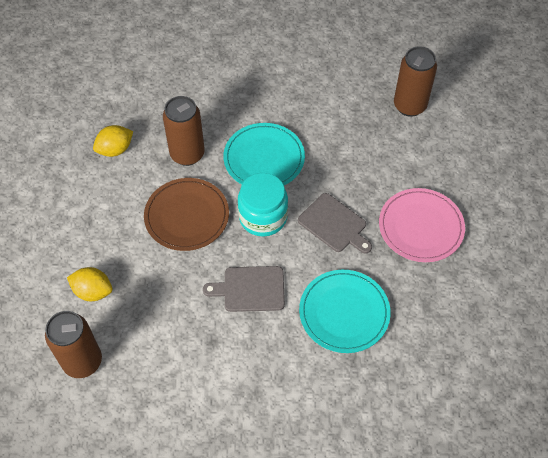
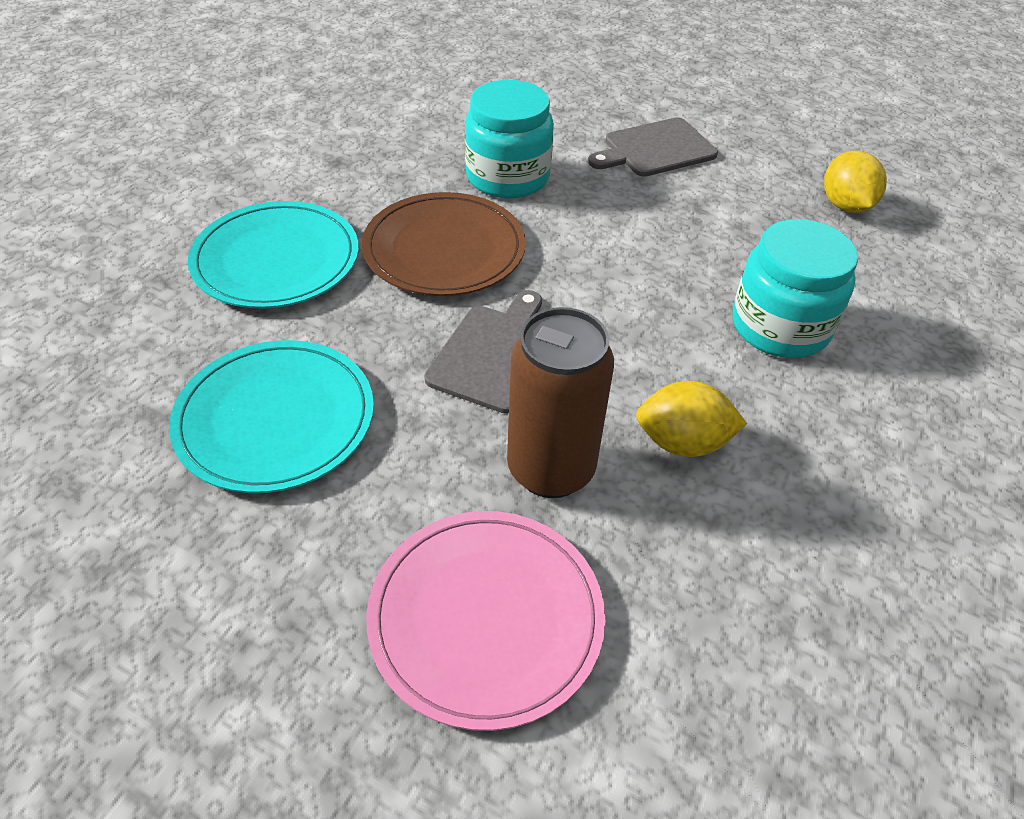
brown can: [45,311,102,378] [163,96,205,166] [394,46,437,117] = 3 -> [507,307,614,498] = 1
turquoise jar: [238,173,288,237] = 1 -> [465,80,554,198] [733,219,858,358] = 2

